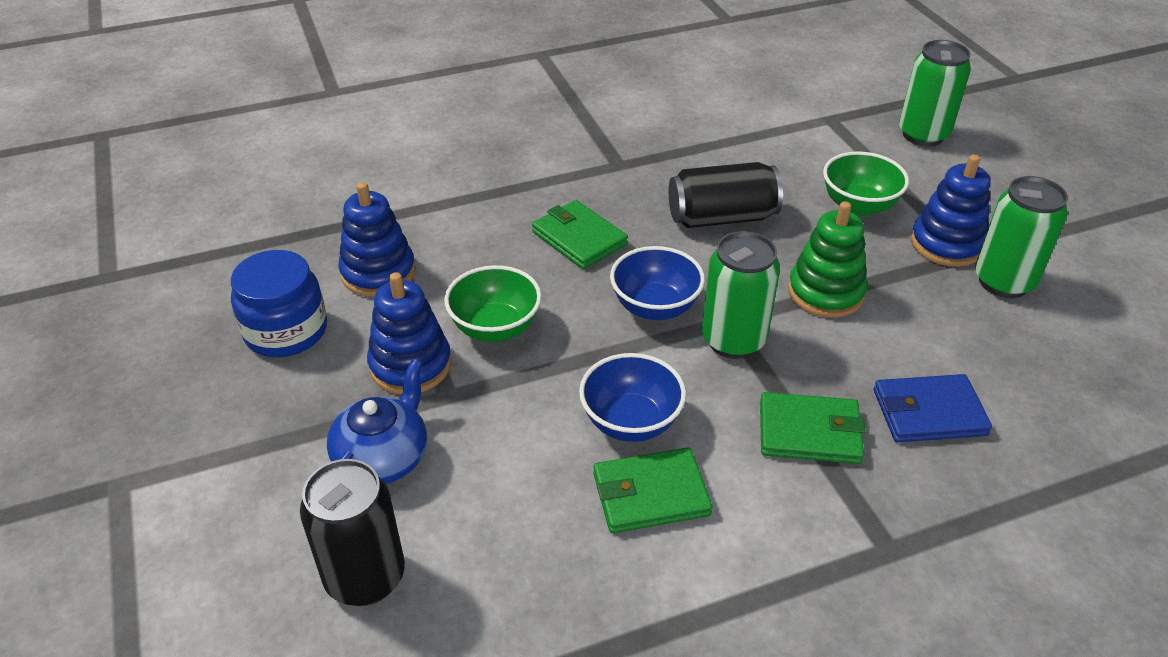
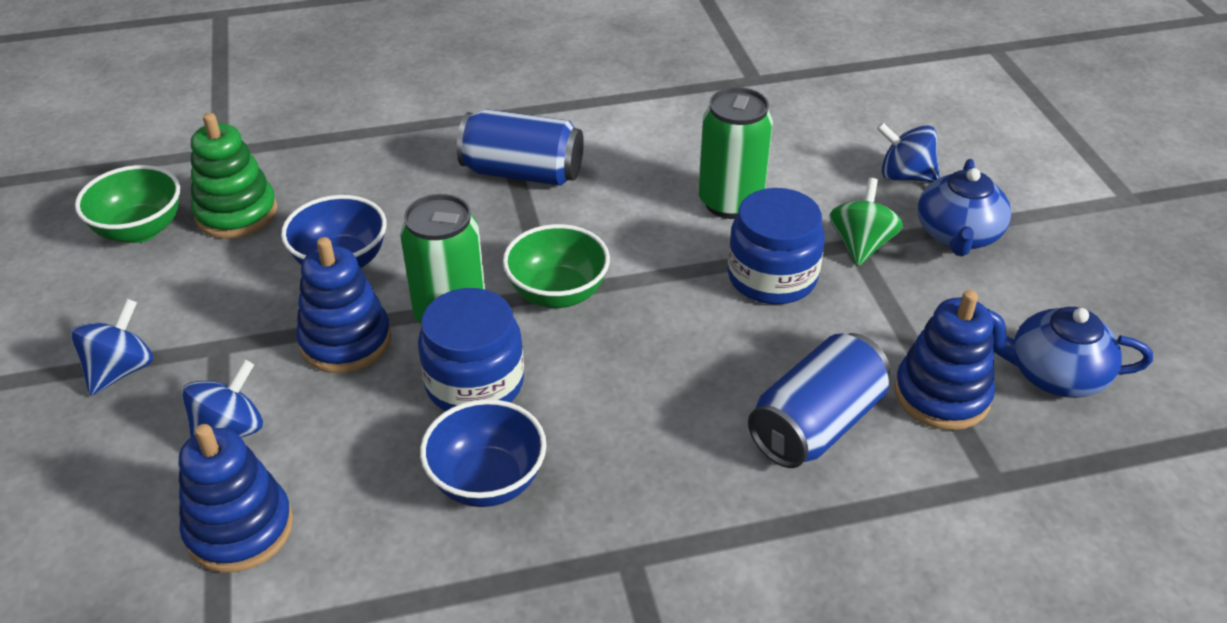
black can: [300,459,405,606] [669,162,783,228] = 2 -> none = 0
blue can: none = 0 -> [457,109,584,186] [748,333,890,468] = 2
blue jar: [231,250,327,357] = 1 -> [418,288,524,411] [728,188,825,304] = 2
blue spinning top: none = 0 -> [70,299,153,396] [182,360,263,437] [877,122,940,182] = 3
blue teapot: [327,359,427,484] = 1 -> [918,159,1011,256] [988,307,1153,398] = 2
blue wallet: [874,374,992,442] = 1 -> none = 0
green can: [702,231,780,359] [899,40,971,146] [975,176,1068,298] = 3 -> [400,194,485,324] [698,87,773,219] = 2
green spinning top: none = 0 -> [829,178,903,266] = 1
green wallet: [532,200,628,269] [593,447,713,533] [760,392,866,464] = 3 -> none = 0

